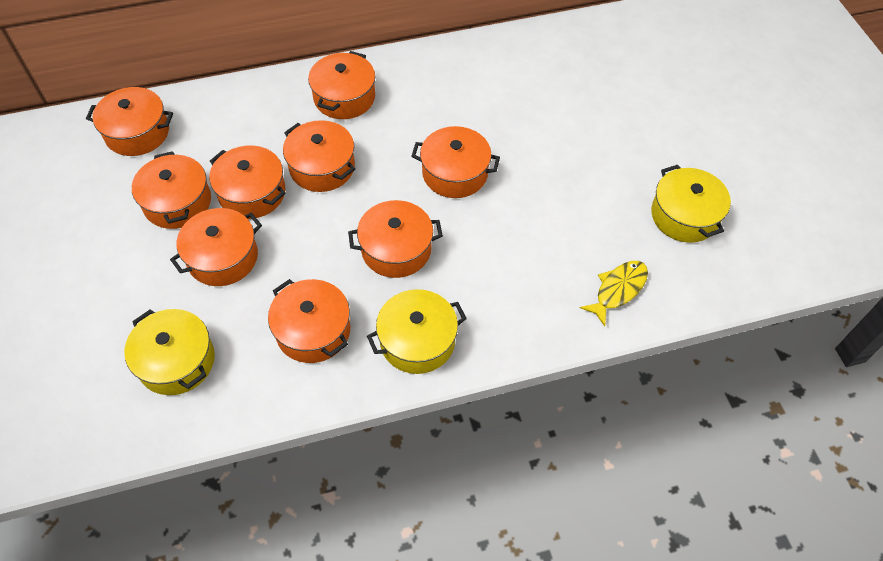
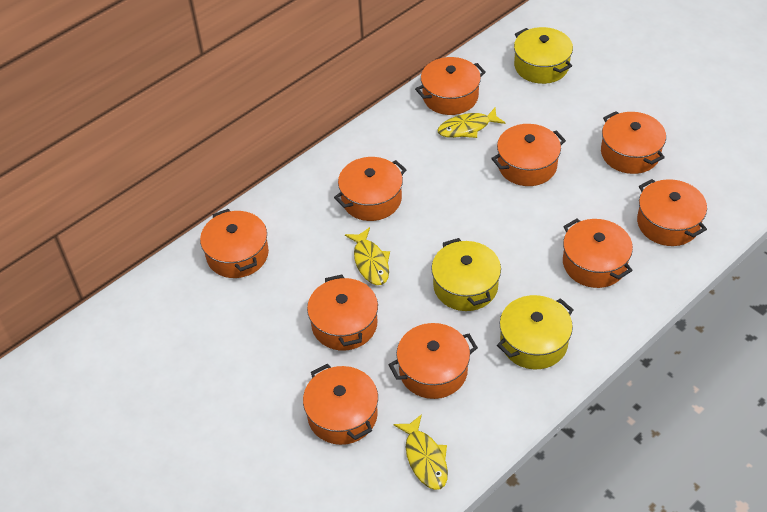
orange pot: [86,87,173,156] [132,151,211,229] [170,208,262,286] [209,145,286,219] [268,279,350,363] [283,120,355,192] [308,51,375,119] [348,200,443,278] [411,126,500,198] = 9 -> [200,209,269,278] [303,364,378,445] [307,275,378,351] [334,157,406,221] [388,323,478,399] [415,57,486,115] [491,124,566,186] [563,219,633,288] [601,111,666,174] [637,179,707,246] = 10
yellow fish: [580,261,648,327] = 1 -> [345,227,390,285] [393,414,448,490] [437,108,505,138] = 3

